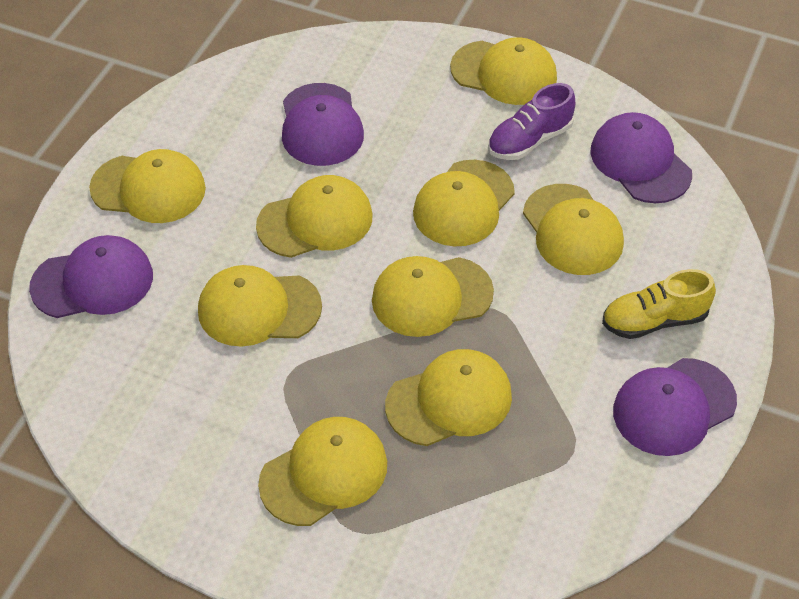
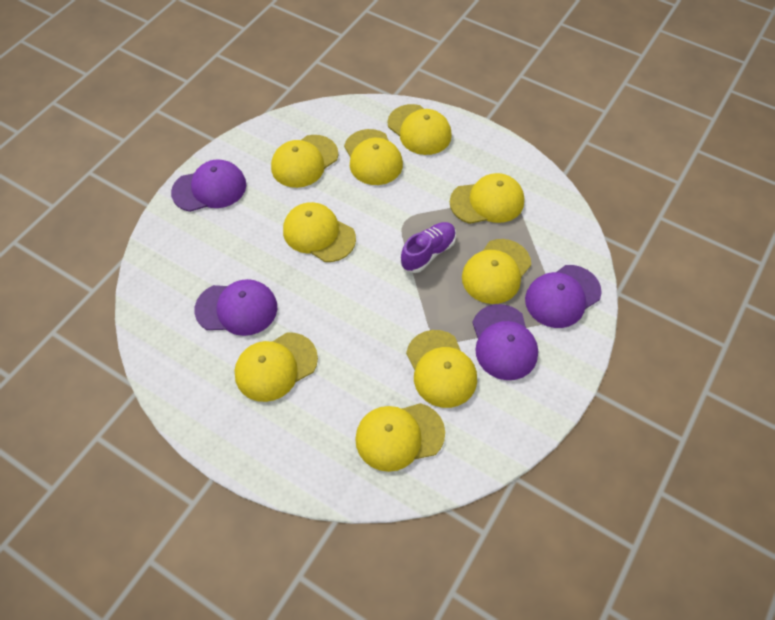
yellow shoe: [602,269,716,339] = 1 -> none = 0

